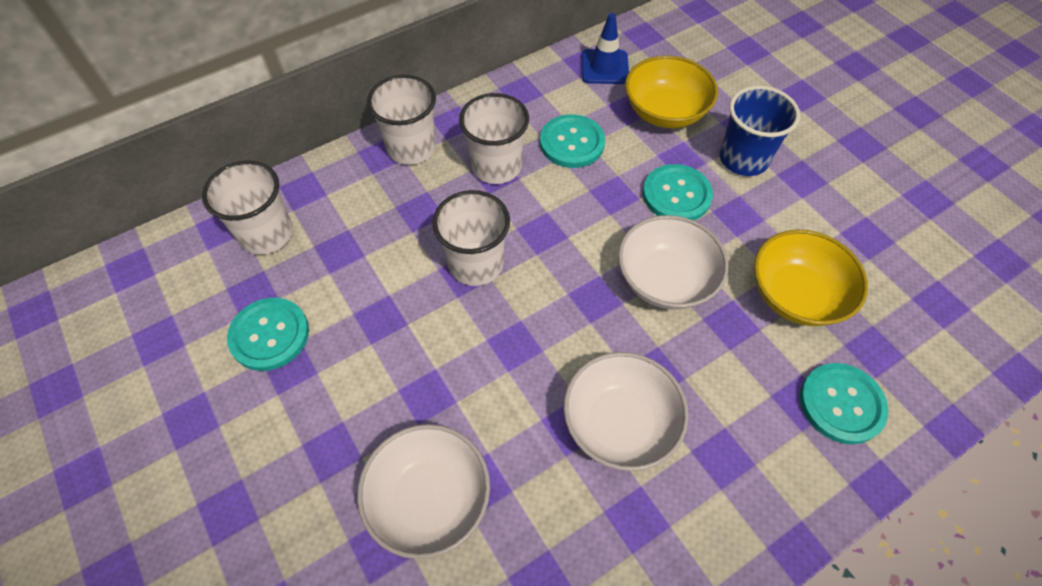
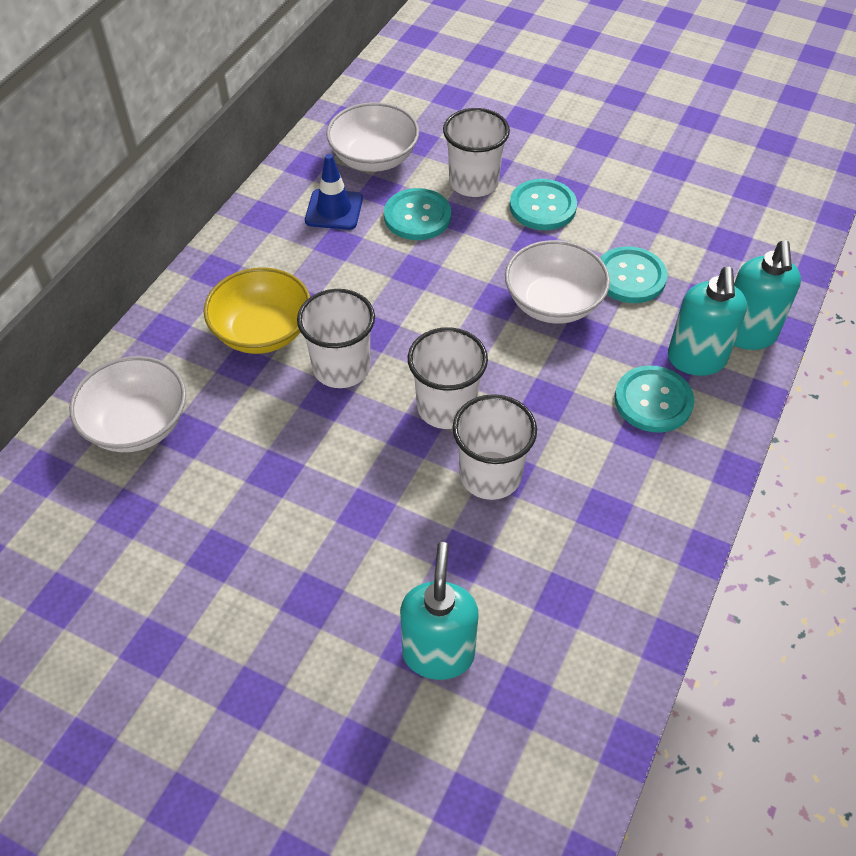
blue cup: [719,86,800,176] = 1 -> none = 0
turquoise soap dispenser: none = 0 -> [400,542,479,680] [668,267,747,376] [734,240,801,350] = 3
yellow bowl: [625,55,718,128] [754,230,868,326] = 2 -> [204,267,310,354] = 1

